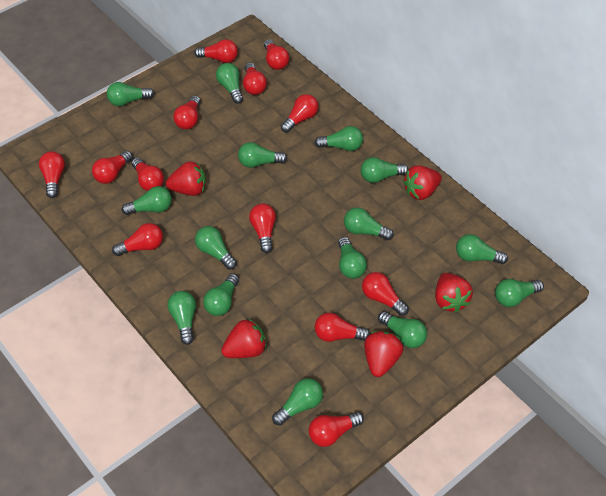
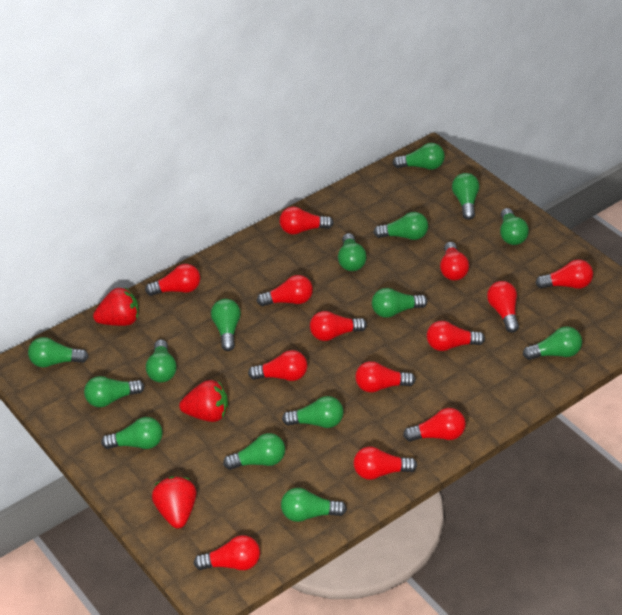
red strawberry: [166,161,206,196] [221,318,267,358] [364,331,403,377] [403,165,442,200] [435,273,473,313] = 5 -> [93,288,139,326] [152,477,197,529] [179,380,228,422] = 3

